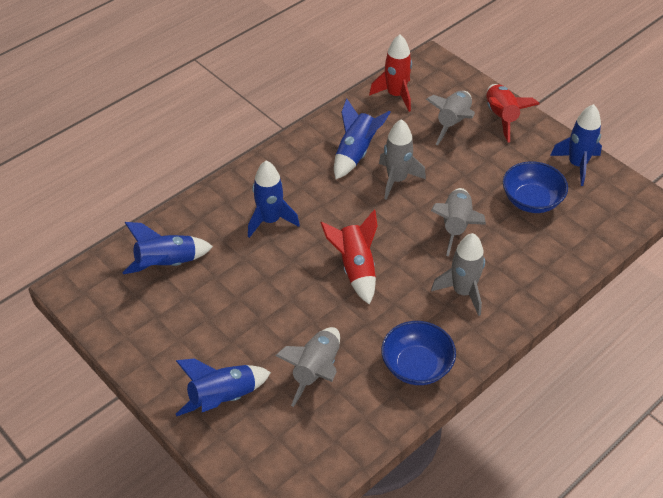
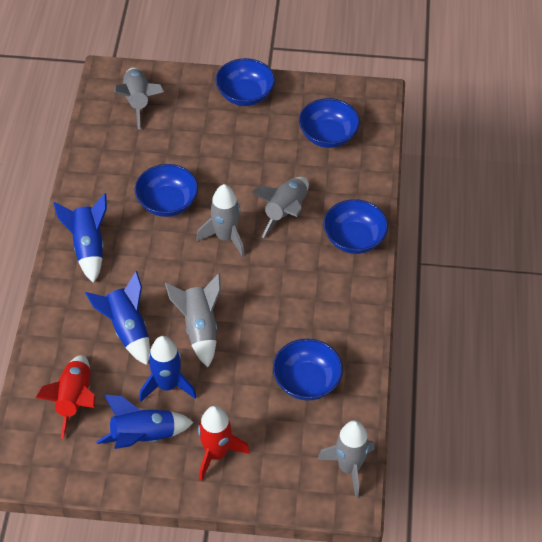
blue bowl: [381,321,456,385] [503,161,568,213] = 2 -> [135,164,198,217] [215,58,275,106] [273,339,343,400] [299,98,360,148] [323,199,388,254] = 5
blue rocket: [122,222,213,274] [176,359,271,416] [248,161,300,238] [334,99,391,179] [550,104,602,186] = 5 -> [54,193,107,283] [85,271,150,365] [96,394,194,449] [139,336,196,402] = 4
red rocket: [321,210,377,304] [369,35,412,112] [486,84,539,143] = 3 -> [35,355,96,439] [198,406,250,481] = 2

